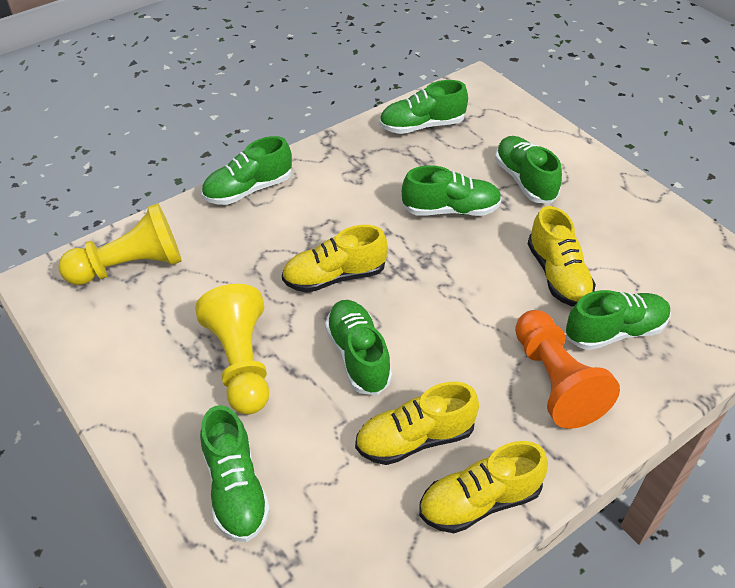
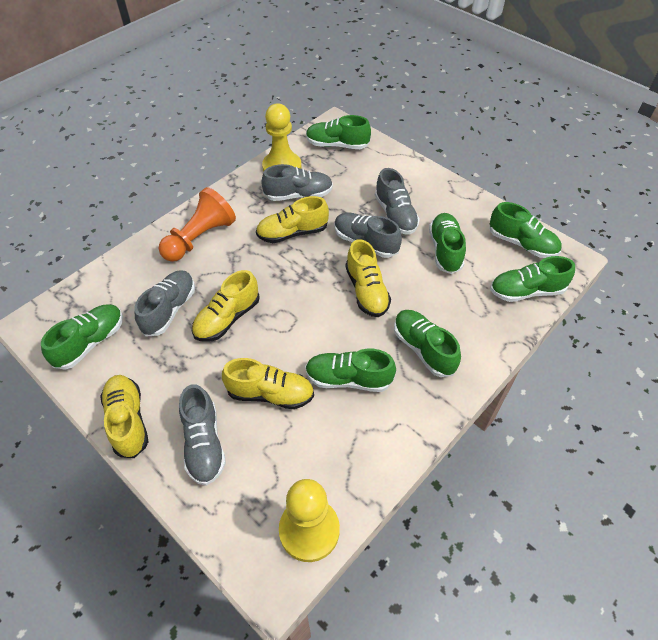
grey shoe: none = 0 -> [134,270,195,337] [179,384,226,486] [261,164,333,201] [334,213,402,258] [375,168,420,235] = 5
yellow shoe: [282,225,388,293] [355,382,479,465] [419,441,548,533] [528,206,596,307] = 4 -> [100,375,149,458] [192,270,260,341] [222,358,314,409] [256,196,329,243] [345,239,391,317] = 5

